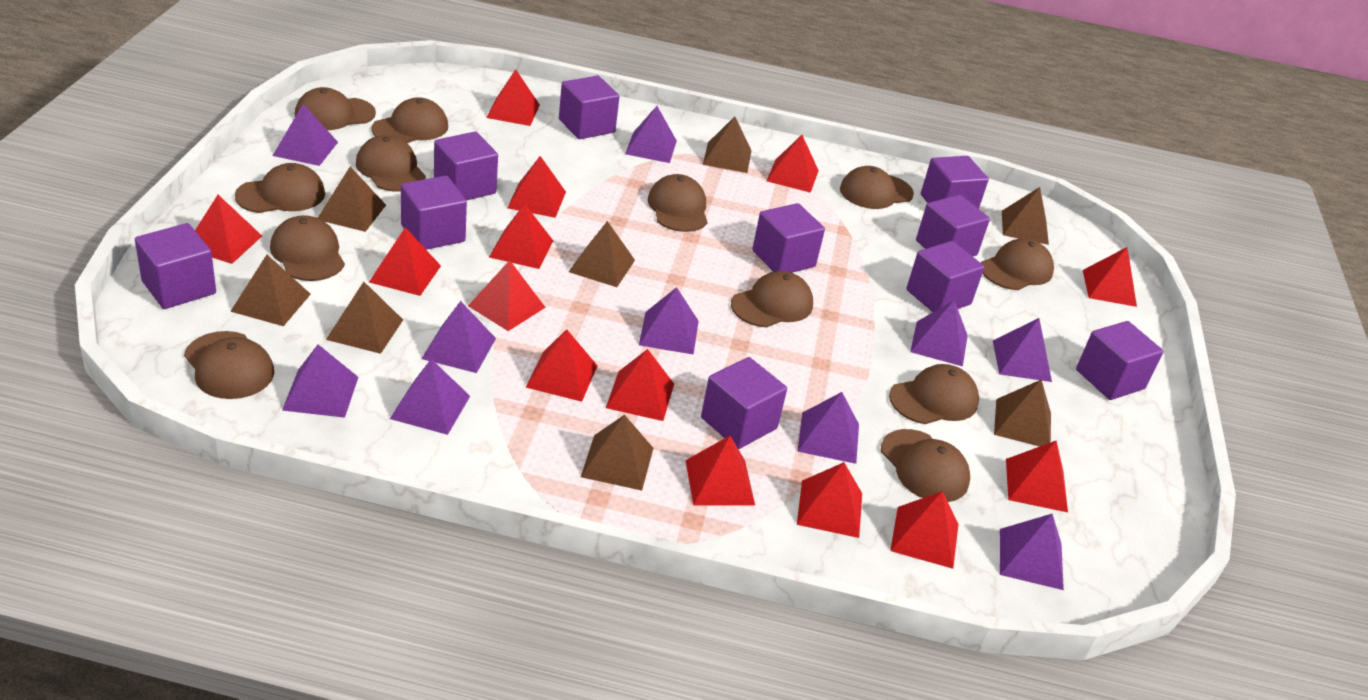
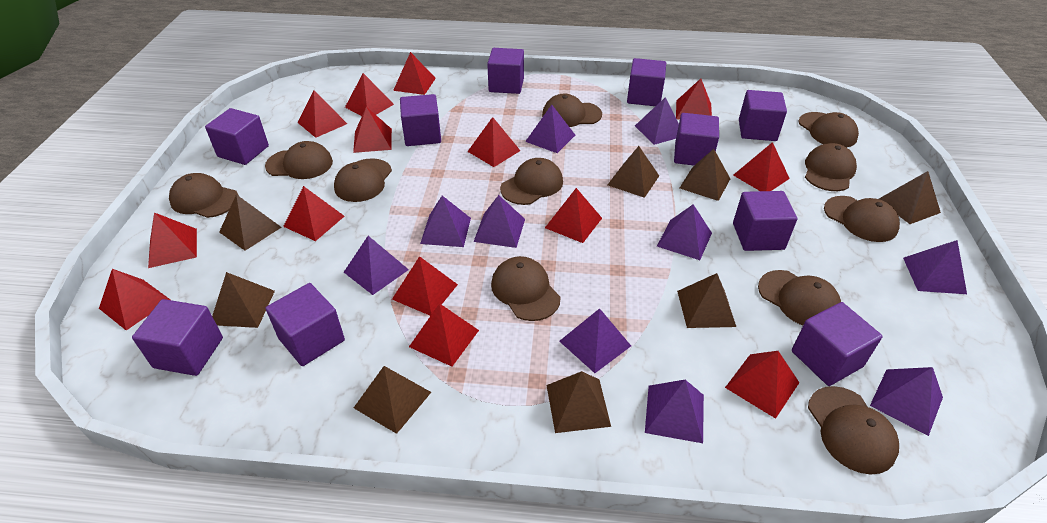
brown cap: [184,331,274,399] [235,163,325,213] [270,215,345,281] [295,87,376,130] [356,135,426,192] [371,97,448,143] [648,174,708,232] [731,271,813,328] [840,166,914,209] [881,429,970,502] [889,364,979,424] [981,239,1054,290] = 12 -> [169,173,239,218] [265,141,333,179] [334,158,392,202] [491,256,561,321] [500,158,563,205] [542,94,602,127] [758,270,841,325] [799,112,859,147] [805,143,857,191] [808,386,899,474] [824,196,900,242] = 11

